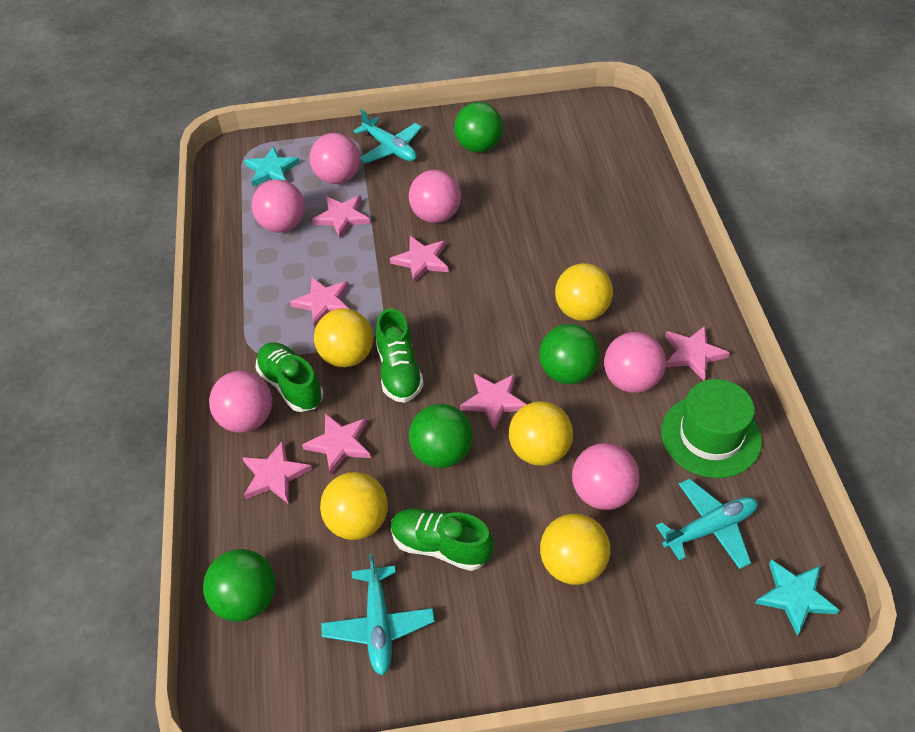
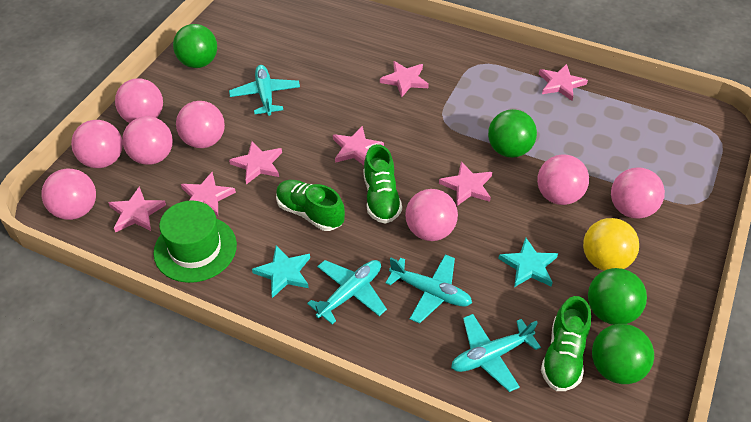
pink ball: [209,371,272,433] [252,179,305,233] [310,133,360,184] [409,170,461,223] [572,443,639,510] [604,332,666,393] = 6 -> [41,169,96,220] [71,120,123,168] [115,78,163,123] [122,116,173,165] [176,101,225,148] [405,189,458,241] [537,154,589,205] [611,167,665,219] = 8
turquoise plane: [321,554,435,675] [354,109,422,164] [656,478,758,569] = 3 -> [229,65,300,116] [307,260,387,324] [386,254,472,324] [451,314,541,392] = 4
yellow ball: [314,308,373,367] [320,472,388,540] [509,401,573,466] [540,514,610,585] [555,263,613,321] = 5 -> [583,218,639,271] = 1

